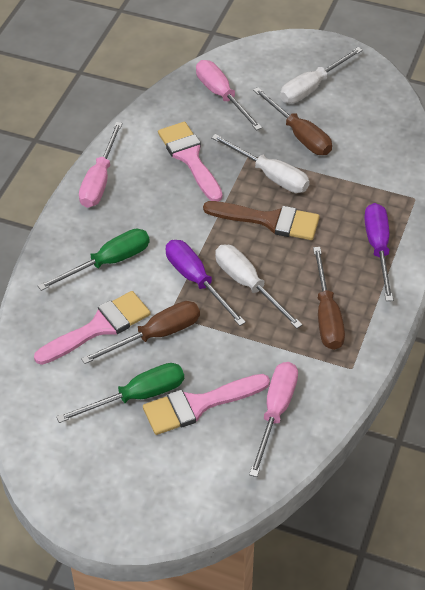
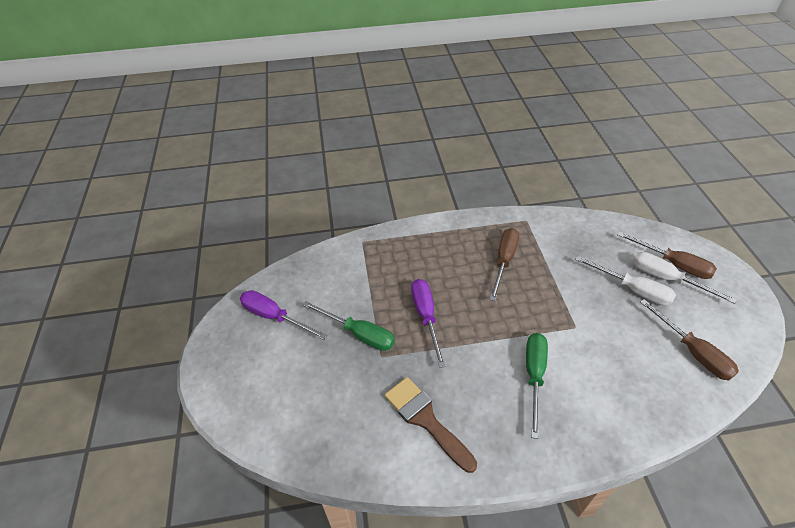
pink brush: [34,291,151,365] [143,374,270,435] [158,122,223,201] = 3 -> none = 0
pink screwdriver: [79,122,123,208] [196,60,262,130] [249,362,298,477] = 3 -> none = 0
white screwdriver: [211,134,310,193] [215,245,303,329] [280,47,363,103] = 3 -> [575,256,676,306] [633,252,737,304] = 2

